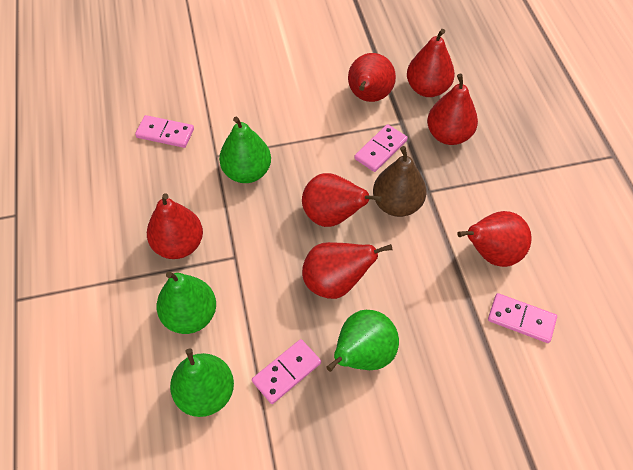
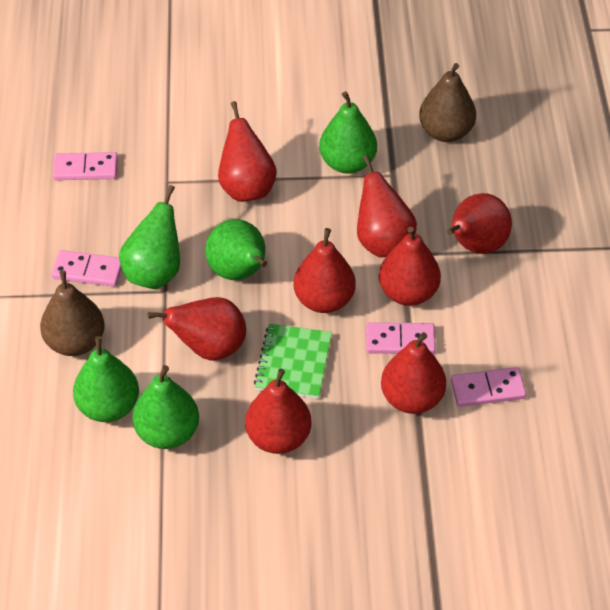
brown pear: [373,146,426,217] = 1 -> [40,270,105,356] [419,63,476,142] = 2
green notebook: none = 0 -> [254,324,332,399] = 1
green pear: [157,271,216,334] [170,348,234,417] [219,117,271,183] [326,310,399,372] = 4 -> [73,336,139,422] [119,185,180,289] [133,365,199,449] [205,219,267,280] [319,91,377,174] = 5
red pear: [147,193,203,259] [302,173,382,227] [302,242,393,299] [348,53,396,102] [407,29,455,97] [427,74,478,145] [457,211,532,267] = 7 -> [147,297,246,361] [218,101,277,202] [245,369,311,454] [294,228,356,313] [357,155,417,257] [379,227,441,306] [381,332,446,414] [447,193,512,254] = 8

